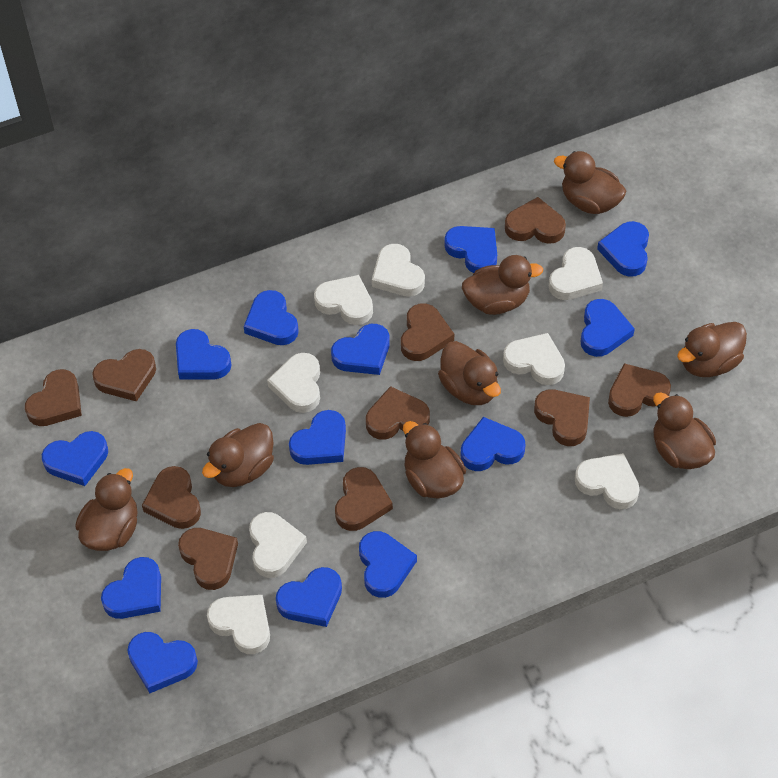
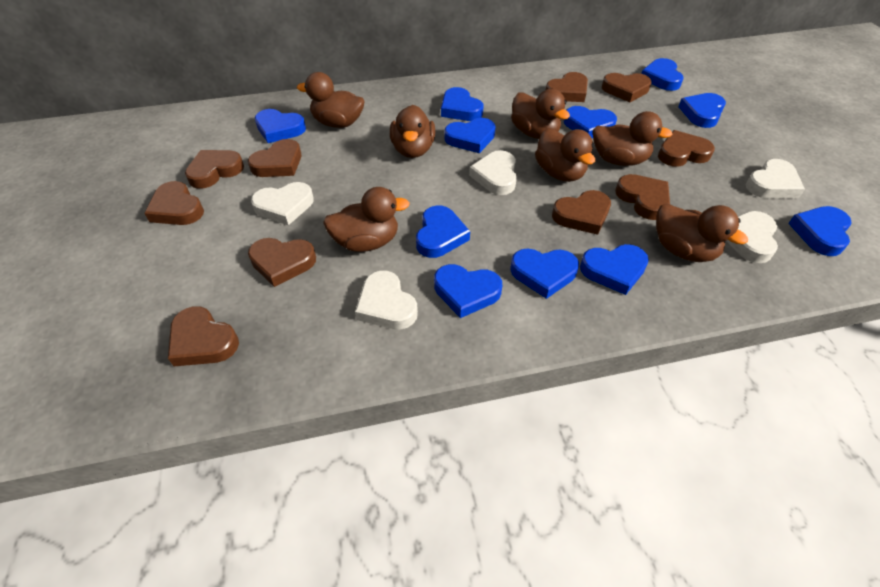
blue heart: [42,431,108,486] [101,557,161,619] [127,632,198,693] [176,329,232,379] [244,290,299,345] [276,567,342,627] [289,410,346,465] [331,324,390,375] [359,531,417,598] [444,226,497,273] [461,417,526,471] [580,299,635,357] [597,221,649,277] = 13 -> [255,109,306,143] [416,206,470,258] [434,264,502,318] [441,87,483,121] [444,118,496,153] [510,248,579,299] [564,106,617,138] [580,244,649,295] [641,58,684,91] [678,93,726,128] [788,206,852,256] = 11
brown duck: [75,468,138,551] [202,423,274,487] [403,421,466,499] [438,341,501,405] [462,255,543,315] [554,151,626,214] [653,392,716,469] [677,322,747,377] = 8 -> [297,72,365,128] [323,187,410,252] [390,105,435,158] [511,89,570,139] [535,128,595,182] [593,111,672,166] [656,203,748,262] = 7
white heart: [207,595,270,654] [249,512,307,578] [267,353,320,413] [314,275,373,325] [372,244,425,297] [503,333,565,385] [549,247,603,300] [575,453,640,509] = 8 -> [251,182,314,225] [355,271,418,329] [469,150,517,195] [726,211,778,263] [746,159,805,198] = 5

